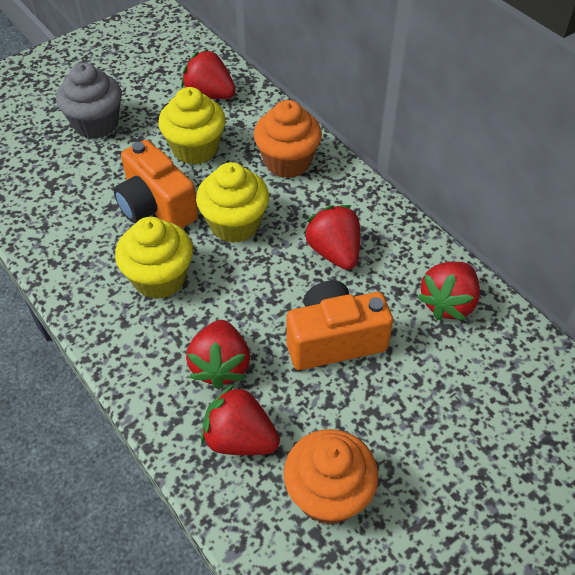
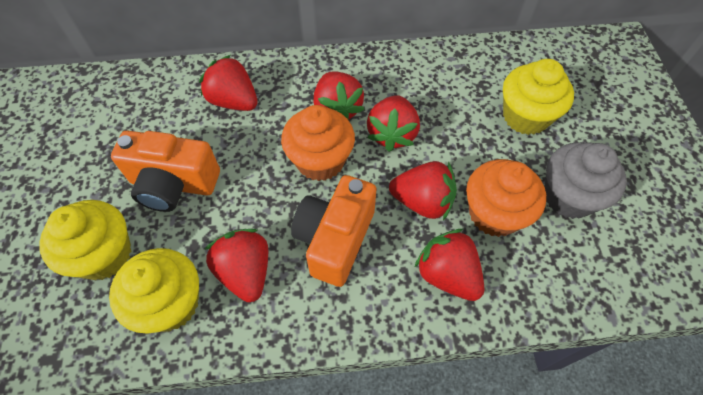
red strawberry: [181,49,236,99] [186,320,250,389] [201,384,280,455] [304,205,360,270] [417,262,480,321] = 5 -> [199,55,258,111] [204,229,268,302] [314,71,365,120] [367,95,420,152] [389,161,457,220] [414,229,484,301] = 6

